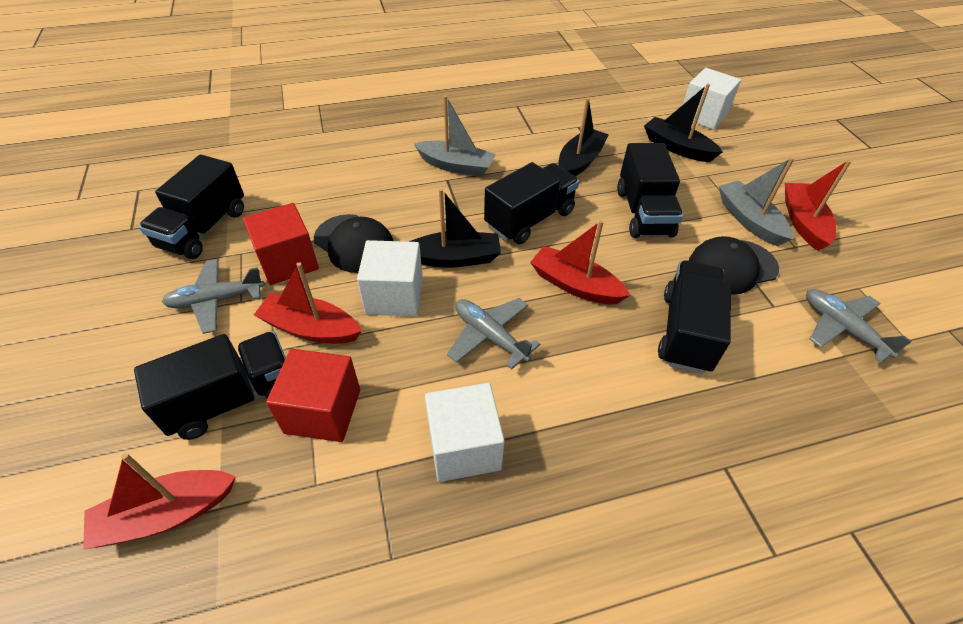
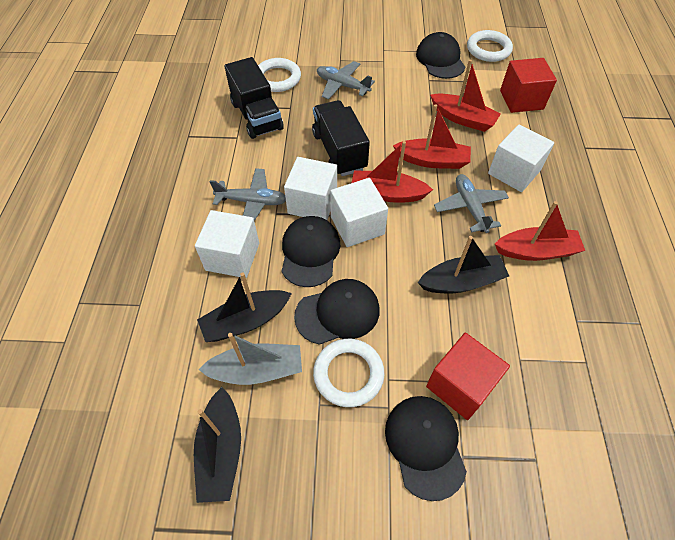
black cap: [314,214,393,273] [689,236,779,295] = 2 -> [282,216,340,287] [294,279,380,345] [385,396,467,501] [416,32,465,79] = 4
black truck: [134,331,286,440] [139,155,244,259] [484,162,579,244] [617,143,683,238] [658,261,731,374] = 5 -> [224,57,284,139] [312,100,370,176] = 2
grey boat: [414,95,496,177] [719,157,794,246] = 2 -> [198,333,302,385] = 1
white cube: [357,240,423,316] [425,383,505,482] [683,68,741,130] = 3 -> [195,210,259,278] [284,157,337,220] [330,178,388,247] [488,124,554,192] = 4
white ring: none = 0 -> [258,58,301,92] [313,339,385,407] [467,30,513,62] = 3

